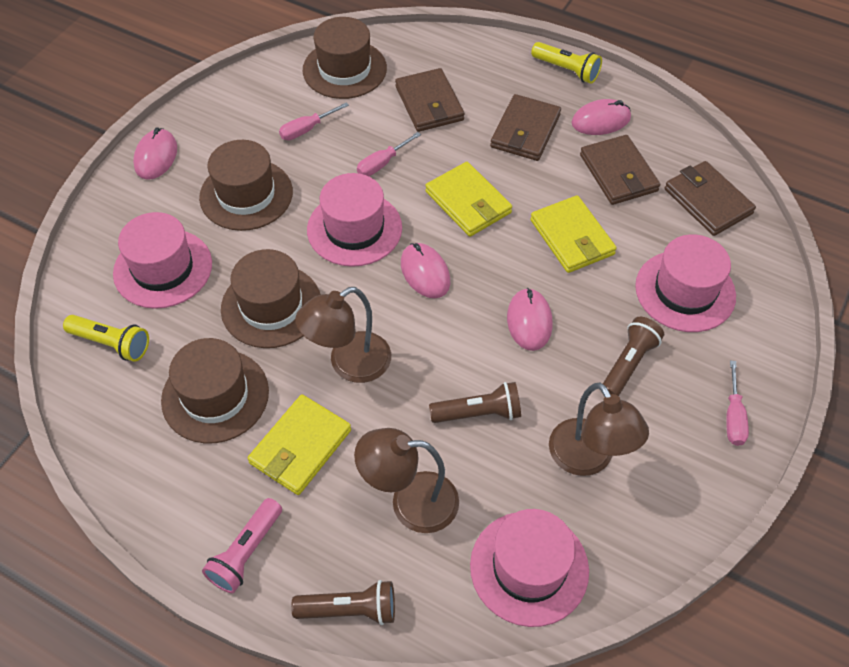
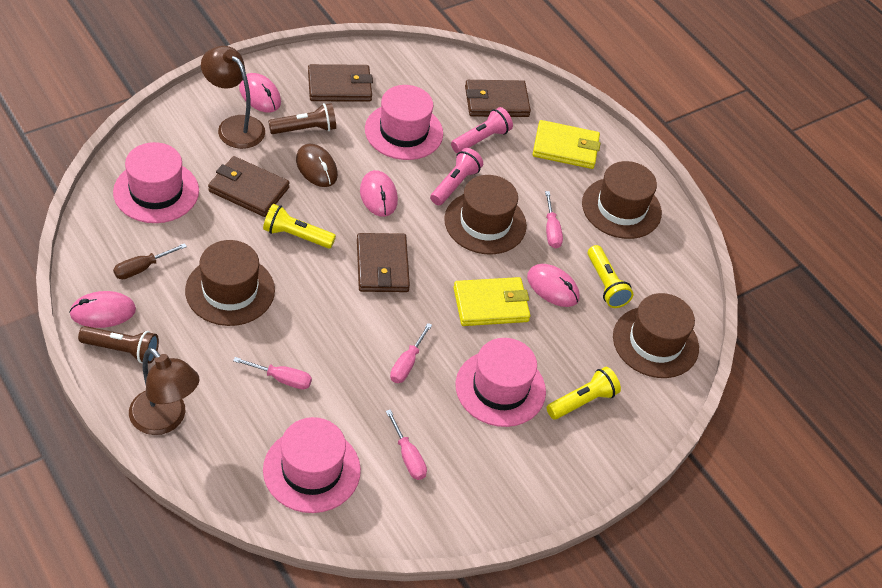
brown flashlight: [291,580,395,625] [429,382,521,423] [603,317,664,396] = 3 -> [78,326,159,364] [268,103,336,134] = 2
brown lamp: [295,287,391,383] [354,428,459,533] [549,383,649,476] = 3 -> [129,348,199,435] [201,46,265,149] = 2
brown mouse: none = 0 -> [296,144,338,187] = 1
brown screwdriver: none = 0 -> [113,243,187,279] = 1
pink flashlight: [202,498,282,593] = 1 -> [430,148,483,205] [451,107,513,153] = 2
pink screwdriver: [279,102,349,140] [357,132,421,176] [726,360,749,446] = 3 -> [233,357,312,389] [386,409,427,480] [390,323,432,383] [545,191,563,249] = 4
yellow flashlight: [63,315,149,362] [531,42,602,84] = 2 -> [263,204,336,249] [547,367,621,419] [588,245,633,308] = 3
yellow wallet: [248,394,351,495] [425,162,512,237] [530,195,617,273] = 3 -> [453,277,530,326] [533,120,600,169] = 2

